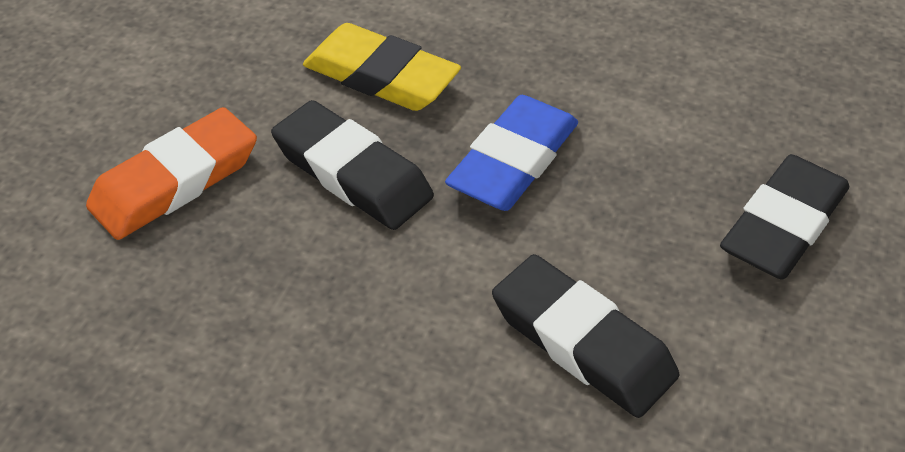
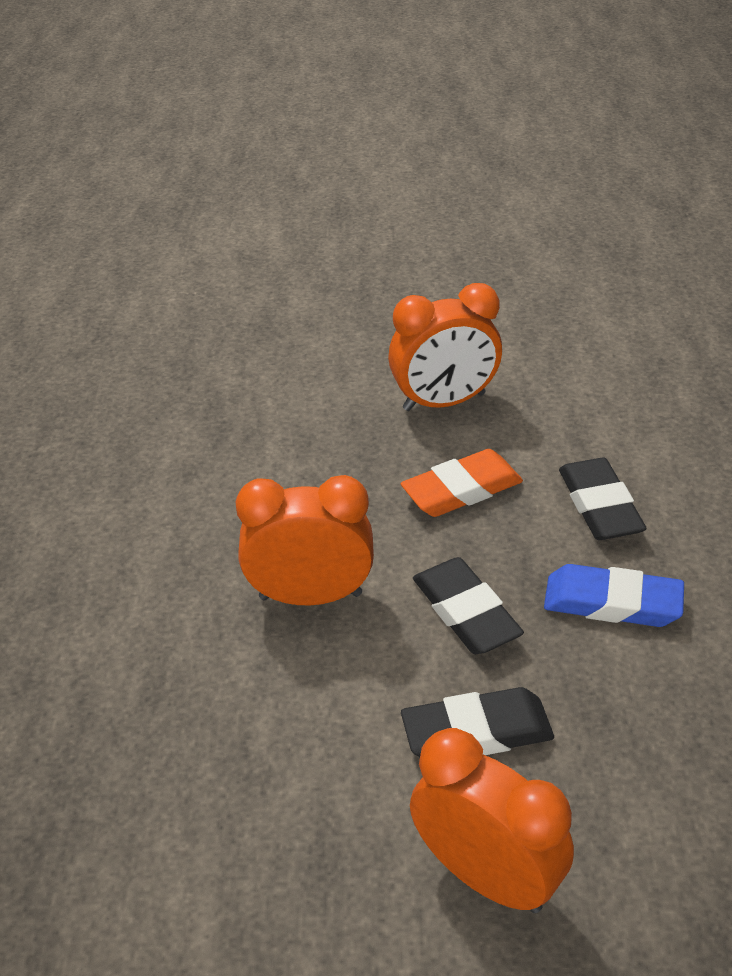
orange clock: none = 0 -> [235,475,374,605] [388,283,502,411] [410,728,574,913] = 3
yellow eraser: [303,23,461,111] = 1 -> none = 0

